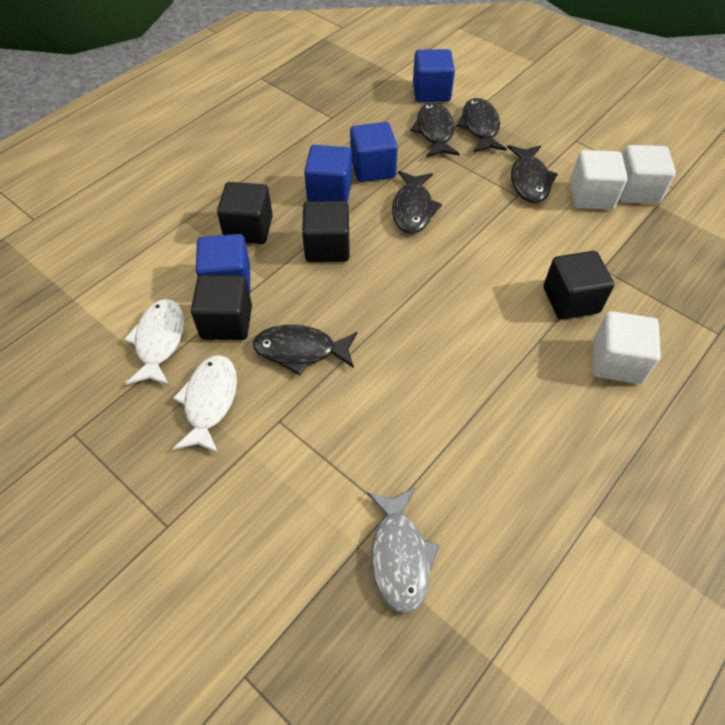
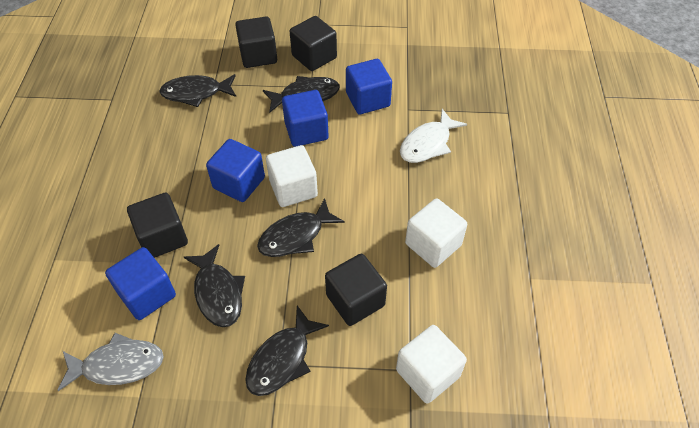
white fish: [124,299,184,386] [173,355,237,454] = 2 -> [400,109,467,163] = 1

